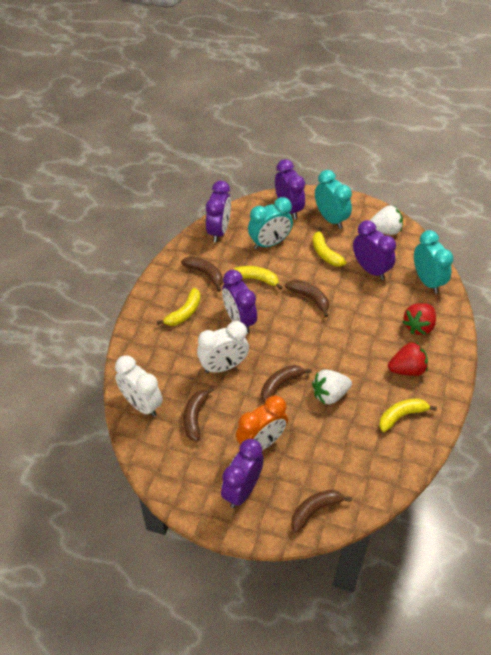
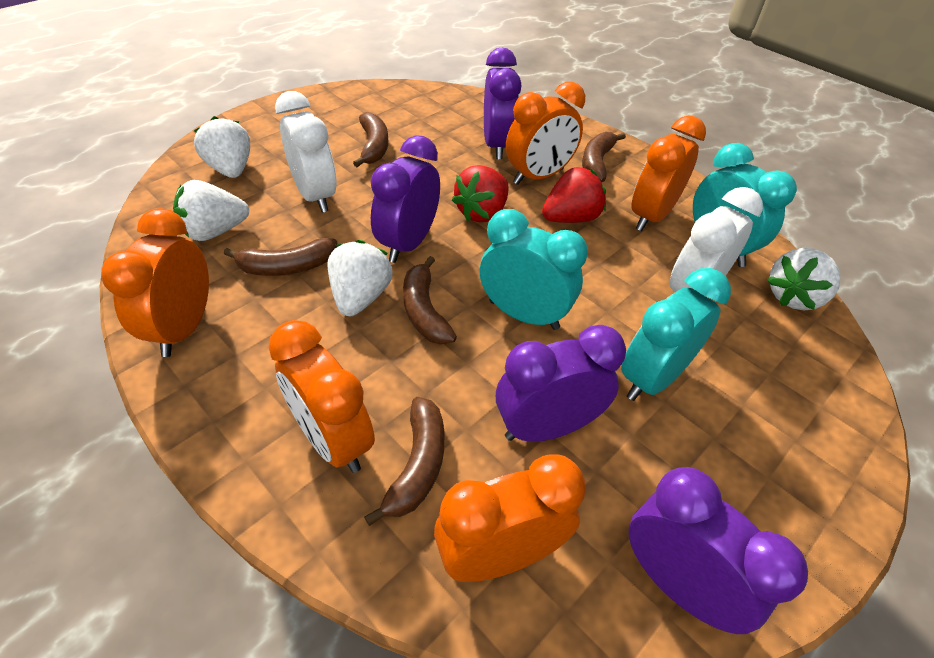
orange clock: [236,395,288,450] = 1 -> [101,208,209,357] [269,320,375,473] [434,454,586,582] [506,82,585,185] [631,115,706,231] = 5
purple clock: [206,181,231,243] [221,439,264,508] [222,270,257,334] [275,159,305,219] [353,220,396,280] = 5 -> [371,135,440,263] [484,48,521,159] [496,325,626,442] [629,467,808,634] = 4
white strawberry: [312,369,352,404] [370,205,403,235] = 2 -> [173,180,249,241] [194,116,250,178] [327,240,393,316] [767,248,841,310] = 4
yellow banana: [157,288,201,326] [232,266,283,290] [313,227,347,266] [379,399,437,432] = 4 -> none = 0

